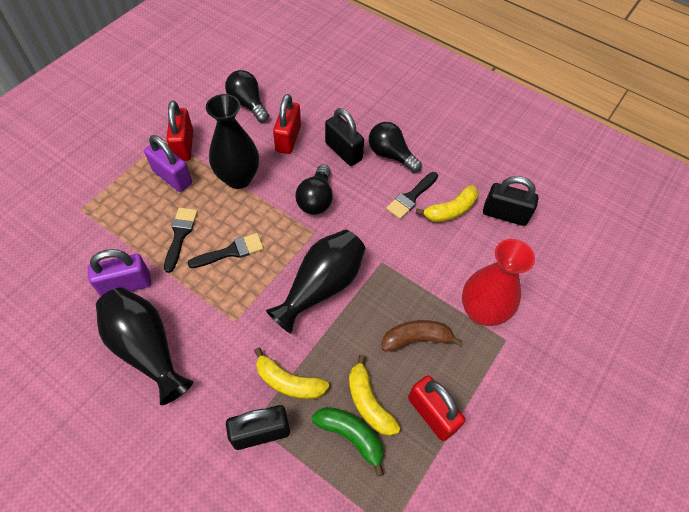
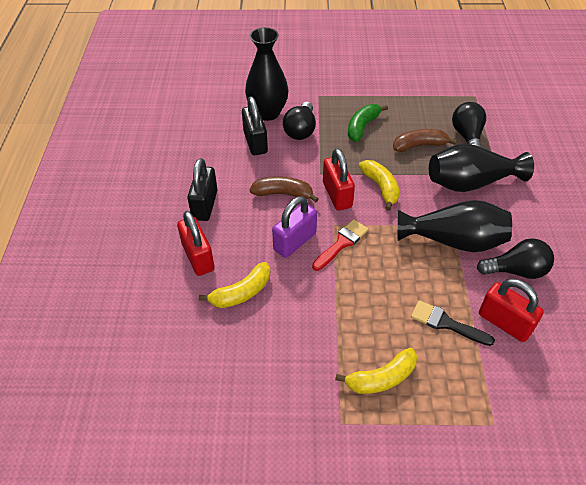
black brush: [164,208,198,273] [188,233,264,268] [386,172,438,219] = 3 -> [411,300,495,346] = 1
black padlock: [226,405,290,450] [325,108,364,166] [483,176,539,226] = 3 -> [187,158,218,221] [242,96,268,155] = 2
brown banana: [381,320,463,352] = 1 -> [250,176,319,203] [393,129,457,152] = 2
purple padlock: [88,249,151,296] [144,135,192,192] = 2 -> [272,196,317,258] = 1
red brush: none = 0 -> [312,219,369,271] = 1
red vase: [462,239,535,326] = 1 -> none = 0

